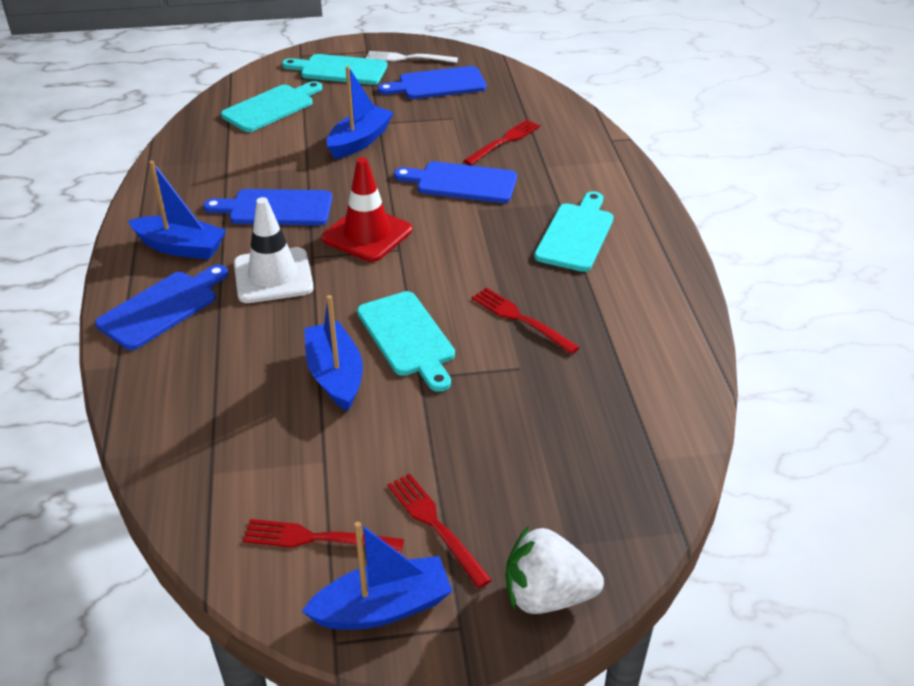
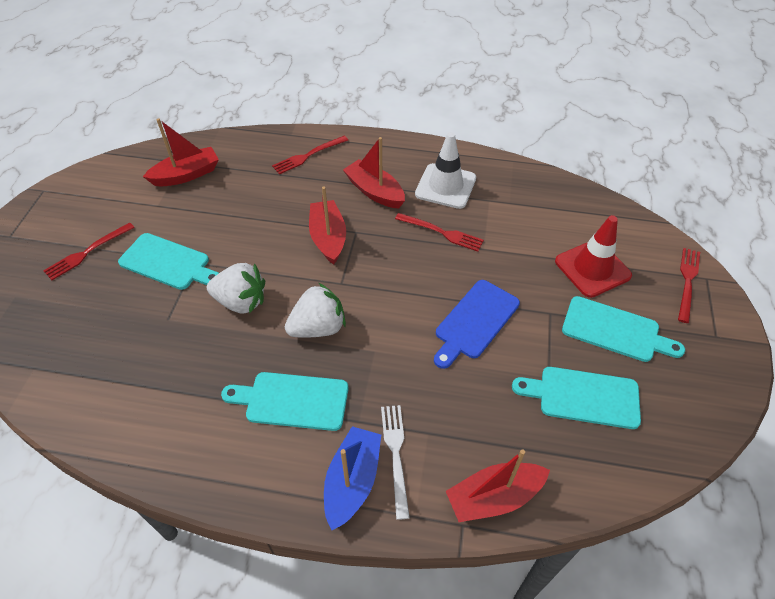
blue boat: [128,161,226,260] [302,522,452,630] [305,295,363,411] [326,66,394,159] = 4 -> [324,426,381,530] = 1
blue cutting board: [95,265,228,350] [203,189,332,226] [378,66,487,99] [394,161,517,203] = 4 -> [434,280,520,369] = 1
red boat: none = 0 -> [143,119,219,186] [309,187,346,265] [343,137,405,208] [446,450,550,522] = 4
white strawberry: [506,526,604,614] = 1 -> [207,263,265,314] [285,283,346,338] = 2

